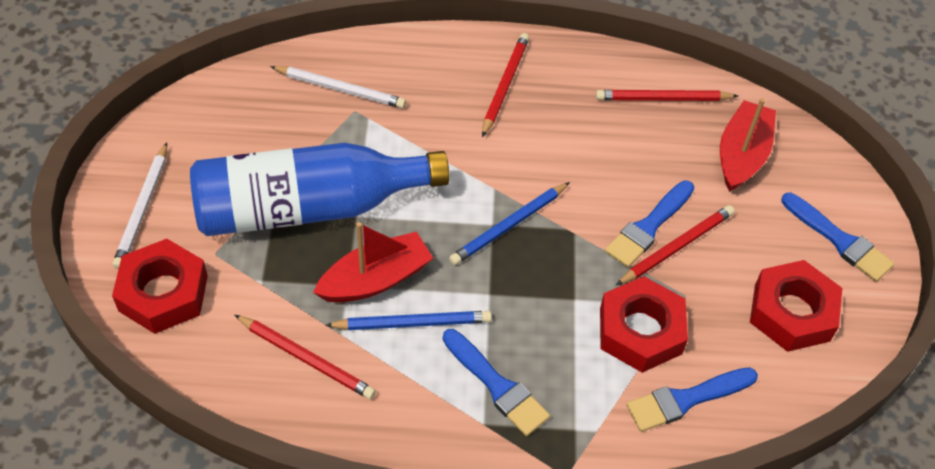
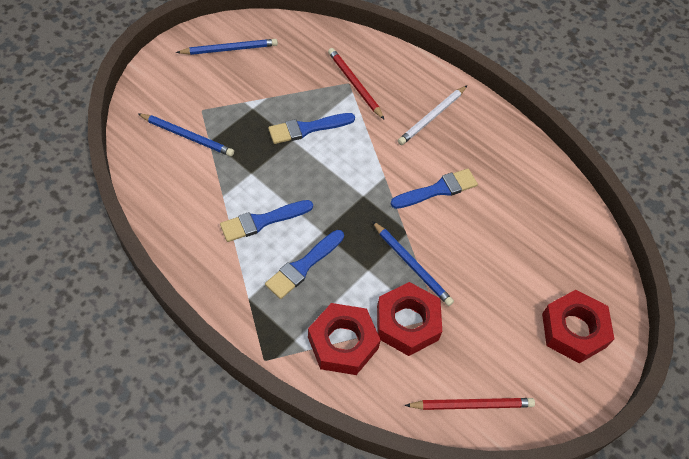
blue bottle: [190,143,450,236] = 1 -> none = 0
blue pencil: [325,311,492,330] [449,182,570,265] = 2 -> [137,113,234,156] [176,39,278,55] [372,221,454,306] = 3
red boat: [313,222,433,303] [720,98,776,192] = 2 -> none = 0
red pencil: [235,315,376,399] [482,33,529,137] [596,90,738,101] [616,205,735,285] = 4 -> [328,48,385,120] [405,398,535,410] = 2
white pencil: [112,142,167,269] [270,66,406,108] = 2 -> [398,86,467,145] = 1

